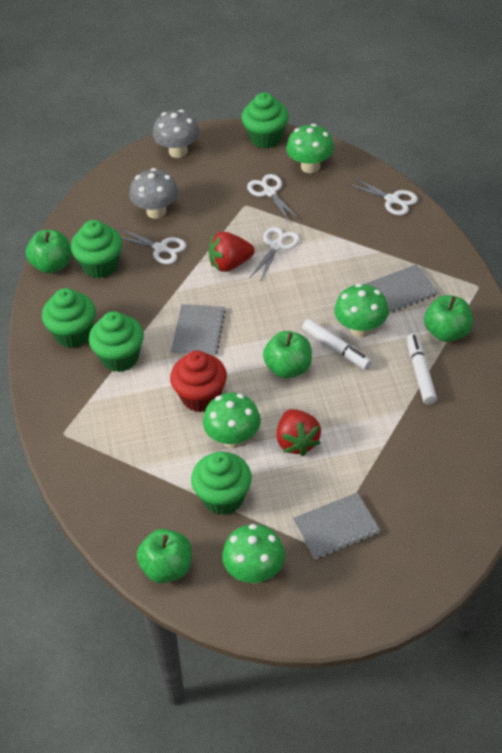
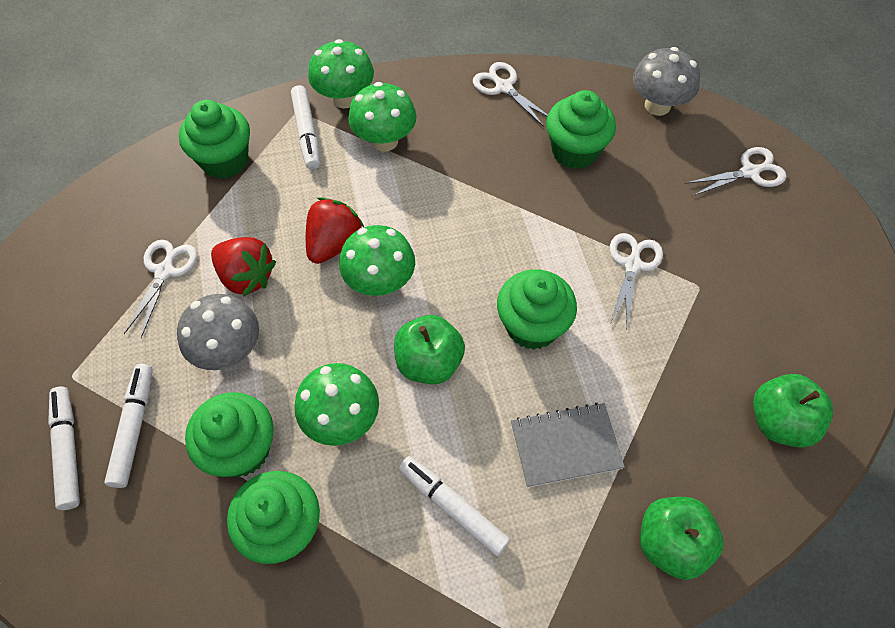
green apple: [26,230,71,274] [137,529,192,583] [263,331,312,379] [424,295,473,342] = 4 -> [394,315,465,384] [640,497,724,580] [753,374,833,448] = 3
grey notebook: [171,304,226,357] [293,492,380,559] [365,264,438,315] = 3 -> [511,403,625,488] = 1
red cupcake: [170,351,227,412] = 1 -> none = 0
white marker: [302,319,372,370] [407,333,437,405] = 2 -> [48,387,80,510] [105,364,153,488] [291,85,320,170] [399,456,510,556] = 4

